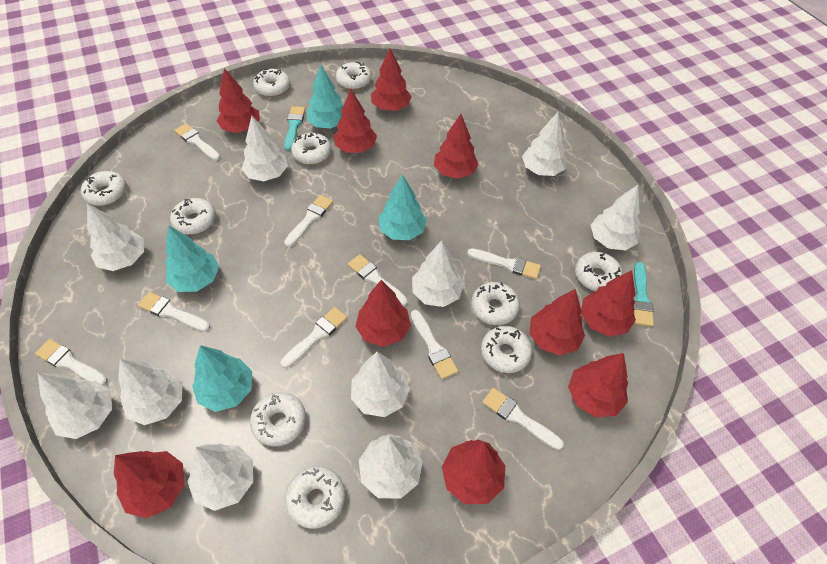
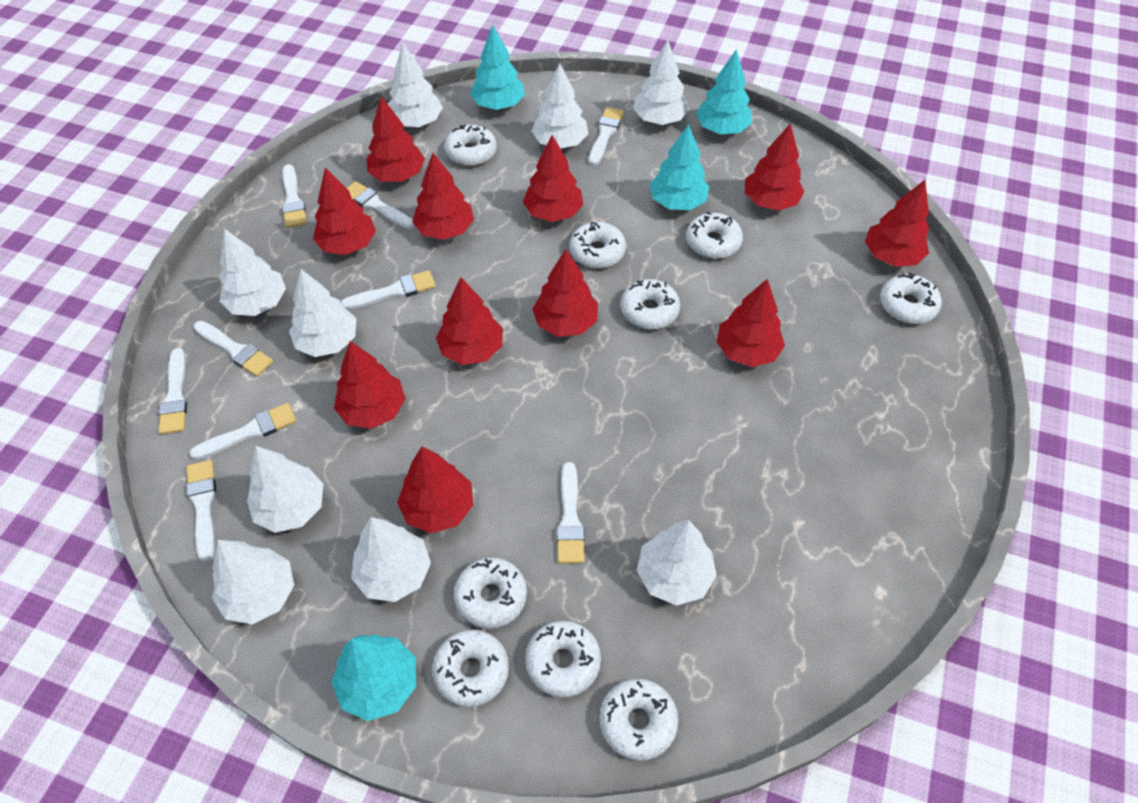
red tree: [114,451,185,518] [217,68,260,133] [334,89,377,153] [355,280,411,347] [371,48,412,111] [434,114,479,179] [442,440,505,504] [530,289,585,356] [568,353,628,418] [581,270,636,337] = 10 -> [313,168,376,255] [334,341,405,429] [366,96,425,182] [397,447,473,533] [412,153,474,240] [436,277,503,365] [523,135,583,222] [532,249,598,337] [717,279,785,367] [745,123,805,211] [865,180,929,267] = 11
turquoise brush: [284,106,305,151] [634,262,654,327] = 2 -> none = 0
white donut: [81,171,127,206] [170,198,216,235] [250,392,306,447] [253,69,290,97] [285,466,345,529] [291,132,331,164] [335,62,371,90] [471,282,520,325] [481,326,532,373] [575,252,622,291] = 10 -> [432,629,509,707] [444,124,497,166] [454,558,527,629] [525,621,601,698] [569,222,626,269] [600,679,678,761] [621,279,680,329] [686,212,743,259] [880,273,942,324] = 9
white tree: [38,373,112,439] [87,203,144,271] [118,359,183,425] [187,443,253,511] [242,116,288,181] [351,352,410,417] [359,434,423,499] [412,240,464,307] [522,112,567,176] [591,185,641,251] = 10 -> [212,540,294,625] [219,229,286,316] [247,446,323,533] [289,269,357,357] [351,517,431,602] [388,43,443,127] [532,63,588,148] [633,40,689,125] [637,520,717,606] = 9

